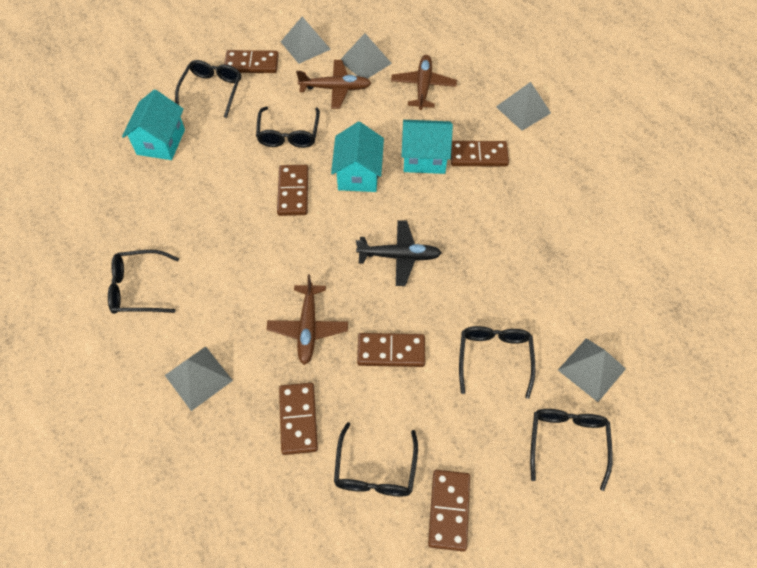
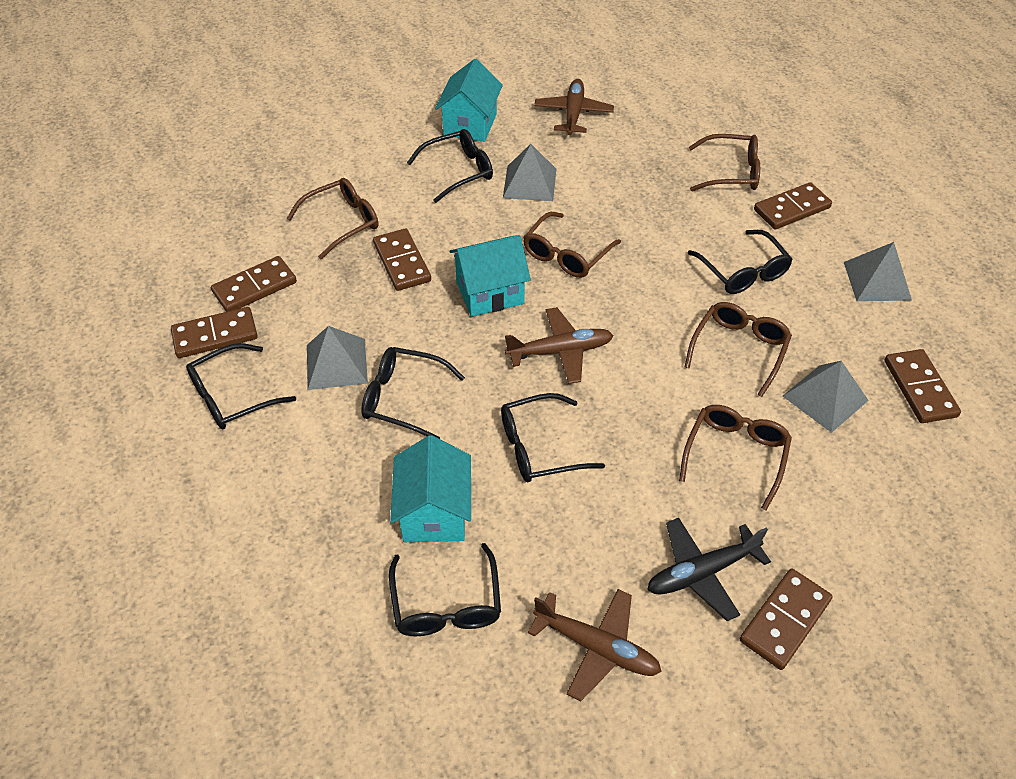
brown glasses: none = 0 -> [286,178,379,259] [523,212,621,278] [679,405,792,510] [685,302,792,397] [689,134,760,191] = 5
grey pyramid: [165,346,233,411] [281,16,331,64] [340,33,392,79] [496,82,551,131] [558,338,626,402] = 5 -> [307,326,368,390] [503,144,556,201] [783,361,869,433] [844,242,912,301] = 4

